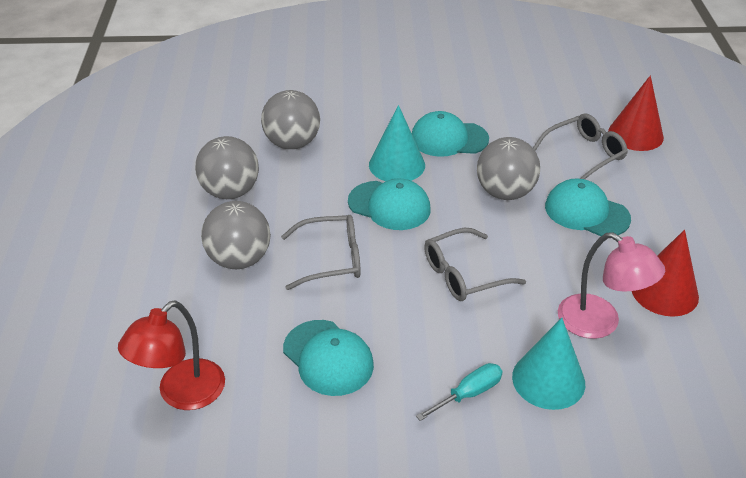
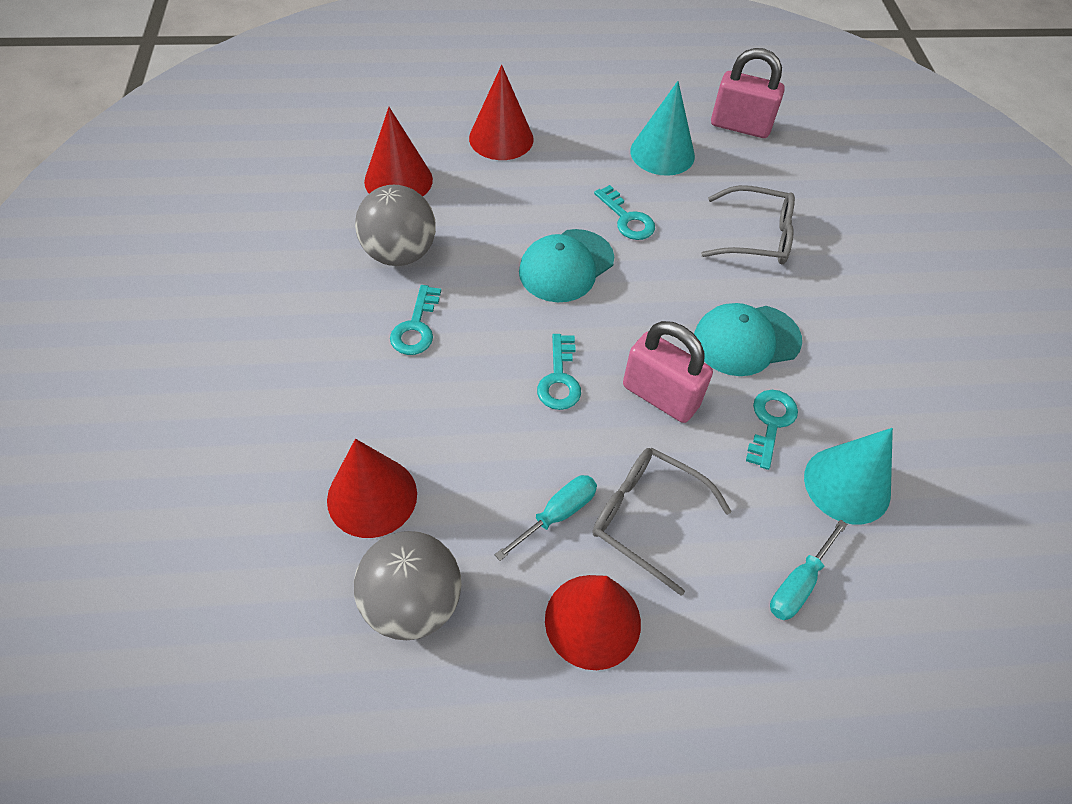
grey ball: [195,136,259,199] [201,201,271,269] [261,90,320,149] [477,137,540,200] = 4 -> [354,531,462,640] [355,185,436,266] = 2
grey glasses: [281,215,361,290] [424,228,526,301] [533,113,628,179] = 3 -> [592,448,732,596] [701,185,795,264] = 2
pink lamp: [558,232,665,339] = 1 -> none = 0
pink padlock: none = 0 -> [623,321,713,423] [711,48,785,138] = 2
red cone: [608,75,664,151] [632,230,699,317] = 2 -> [327,439,417,538] [364,107,433,196] [469,65,534,160] [545,575,641,670] = 4
red lamp: [118,301,225,410] = 1 -> none = 0
turquoise cap: [283,320,374,396] [348,179,431,230] [412,111,489,157] [545,178,631,236] = 4 -> [519,229,614,302] [694,303,802,376] = 2
turquoise key: none = 0 -> [390,285,441,355] [537,334,581,410] [594,185,655,240] [746,390,798,470] = 4
turquoise screwdriver: [416,363,503,421] = 1 -> [495,475,597,561] [770,519,848,620] = 2

